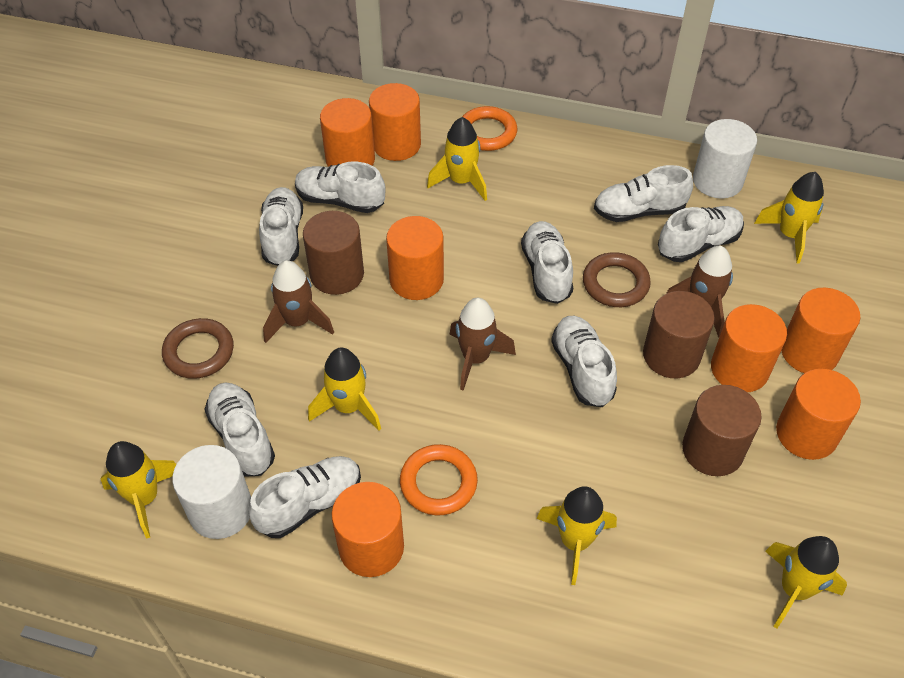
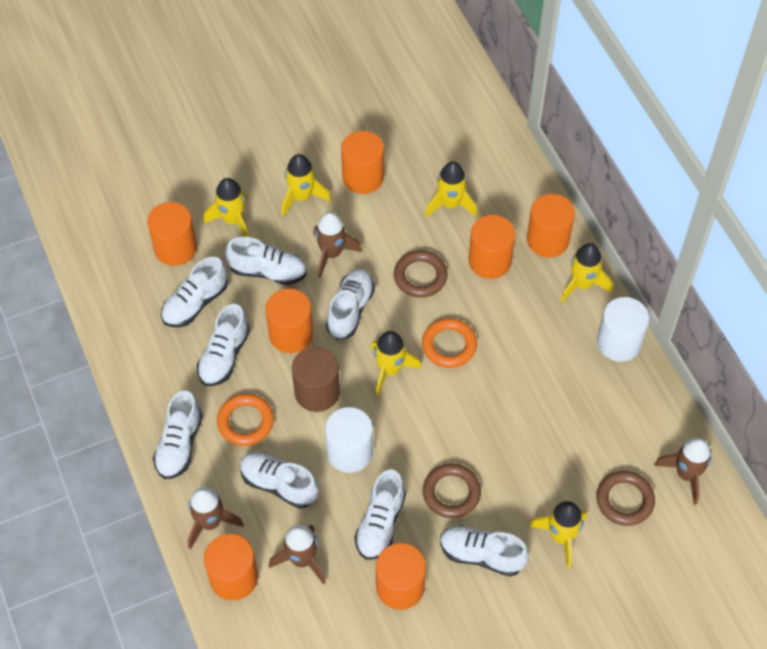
brown cylinder: [303,211,364,295] [643,291,715,378] [682,385,762,476] = 3 -> [292,347,340,412] = 1
brown ring: [162,318,234,379] [583,252,651,307] = 2 -> [394,250,448,298] [423,464,481,518] [596,471,655,526] = 3
brown rocket: [263,260,334,343] [449,298,516,391] [666,246,733,338] = 3 -> [188,487,244,549] [269,525,326,585] [314,212,362,278] [654,438,712,505] = 4

